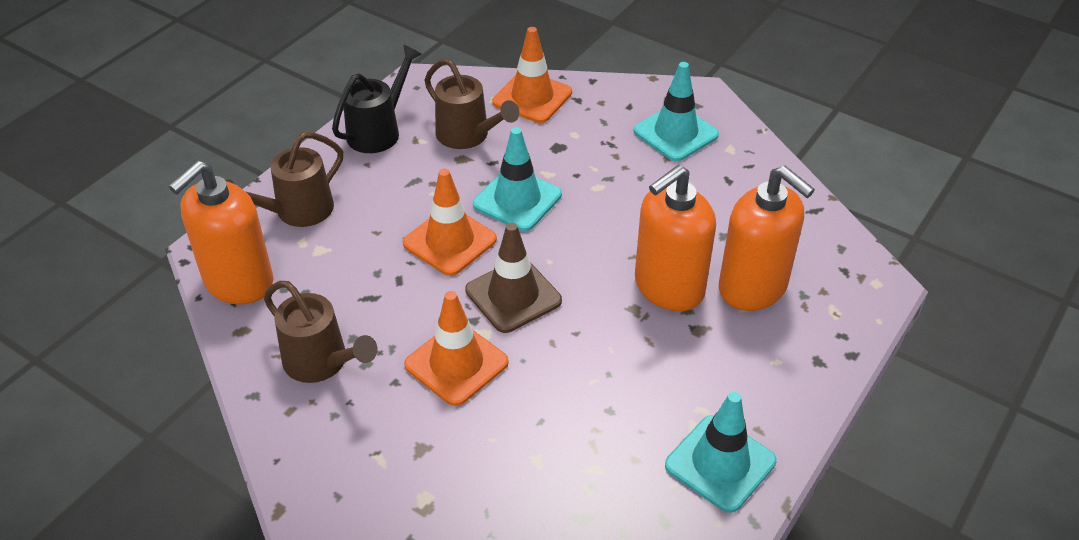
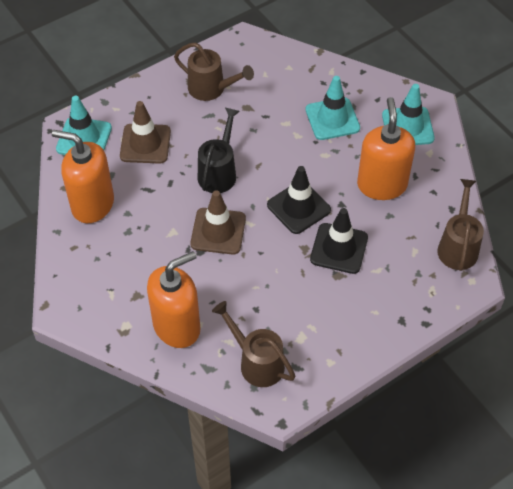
black traffic cone: none = 0 -> [267,166,331,234] [310,208,368,274] = 2
brown traffic cone: [465,223,562,333] = 1 -> [120,101,171,164] [190,190,246,255] = 2
orange traffic cone: [403,169,497,276] [404,291,509,406] [492,27,572,123] = 3 -> none = 0

